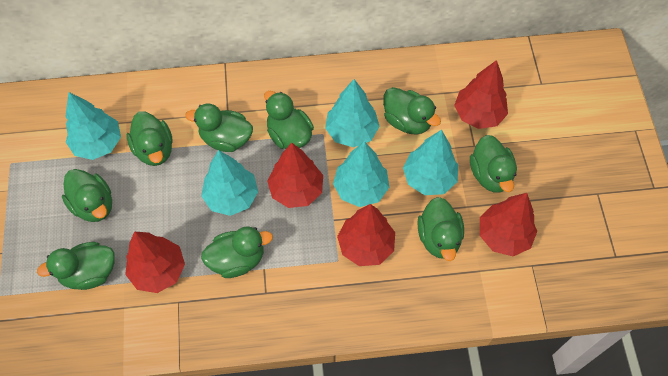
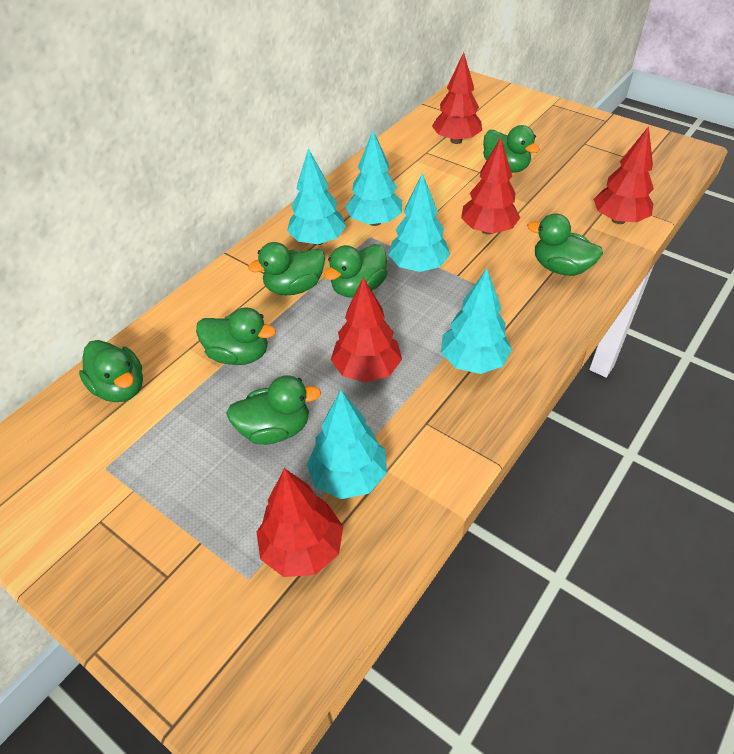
green duck: [37,242,115,290] [62,169,112,222] [127,111,173,166] [185,104,253,152] [201,226,273,278] [264,91,314,149] [383,87,441,135] [417,197,464,261] [470,135,517,193] = 9 -> [79,340,143,402] [196,307,276,365] [226,375,321,445] [248,242,325,295] [324,244,387,298] [483,125,540,173] [527,213,603,276] = 7

